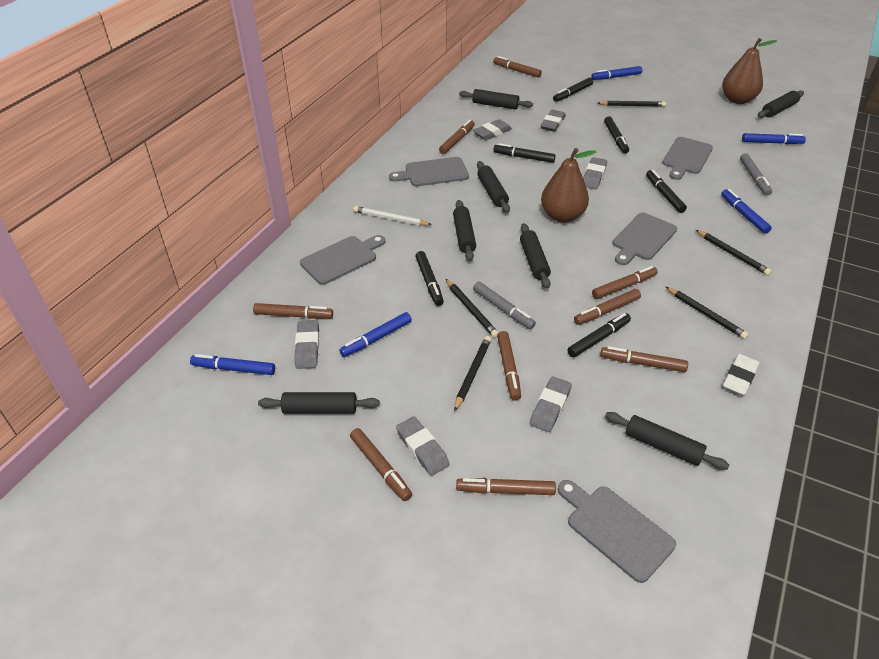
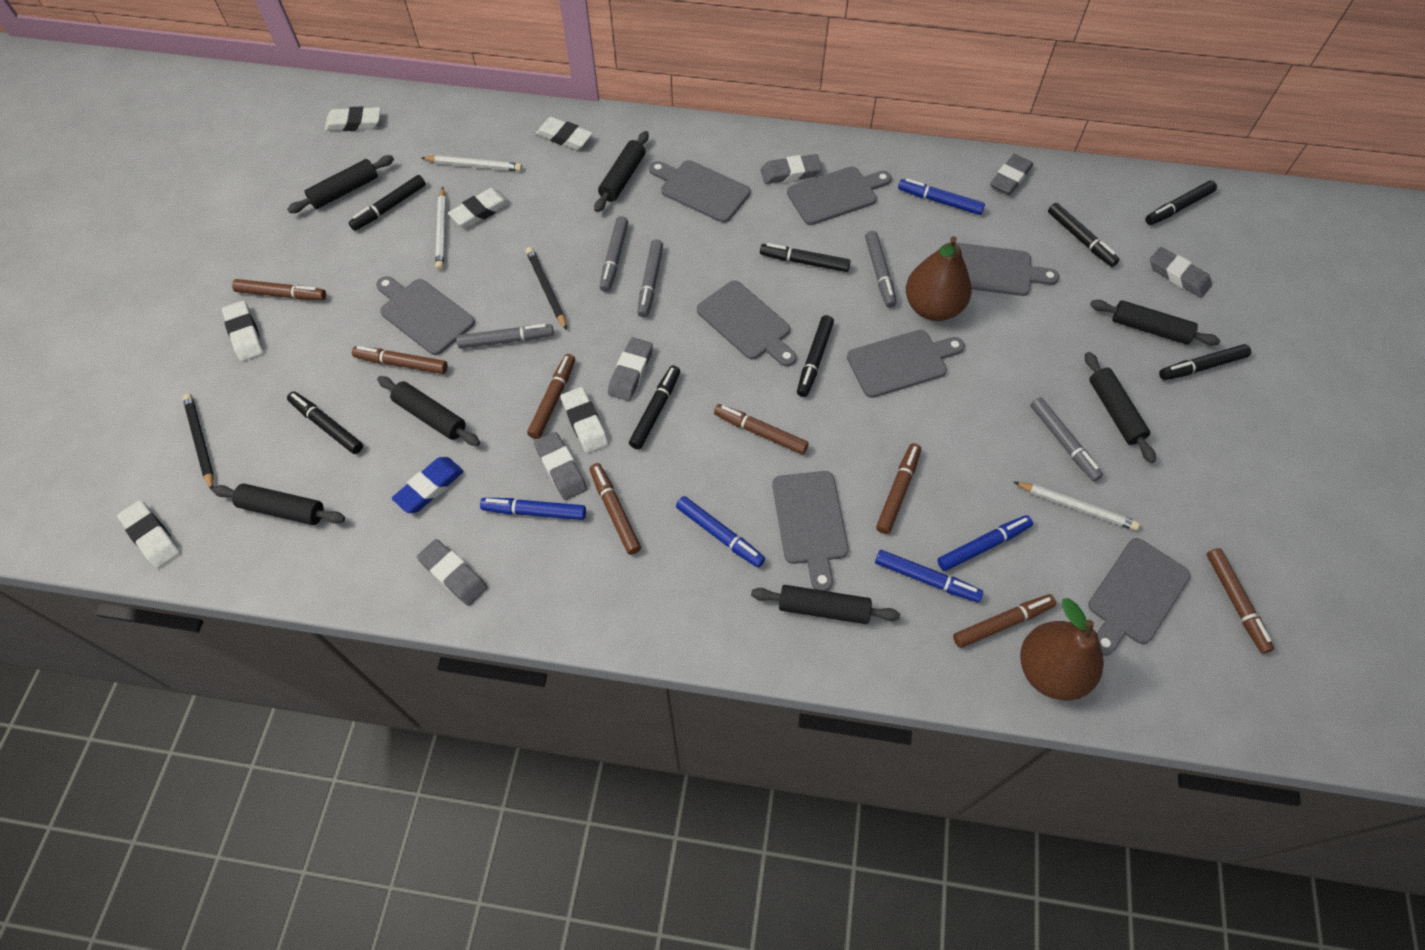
black marker: [415,251,444,306] [493,143,556,163] [553,77,593,102] [567,313,631,357] [604,116,629,154] [646,170,687,213] = 6 -> [287,391,363,454] [349,175,426,231] [629,365,680,449] [760,243,851,272] [797,315,834,397] [1048,203,1120,267] [1145,181,1217,225] [1159,344,1251,380] = 8
black pencil: [446,279,499,338] [454,336,491,411] [598,101,666,107] [666,287,749,339] [696,230,772,276] = 5 -> [182,393,214,490] [526,247,567,330] = 2
blue eraser: none = 0 -> [392,457,464,513] = 1
brown marker: [253,303,333,319] [350,428,412,501] [439,120,475,154] [456,478,556,495] [493,56,542,78] [497,331,521,401] [574,289,641,325] [592,266,658,299] [600,346,688,372] = 9 -> [232,279,326,300] [352,346,448,374] [527,354,575,439] [590,463,641,555] [714,404,809,454] [876,443,921,534] [953,594,1056,648] [1207,548,1274,654] = 8
grey cutting board: [300,235,385,285] [389,157,469,186] [558,480,676,583] [612,213,677,265] [662,137,713,180] = 5 -> [376,276,475,355] [649,160,751,223] [697,281,797,367] [772,471,849,591] [787,167,892,225] [847,330,965,398] [955,243,1059,296] [1088,538,1190,656] = 8
grey marker: [473,282,536,329] [740,153,772,196] = 2 -> [456,324,554,349] [600,216,628,292] [637,240,663,317] [865,231,897,308] [1030,397,1103,482] = 5
white eraser: [723,354,760,396] = 1 -> [117,500,180,568] [222,301,264,361] [325,106,381,131] [448,188,511,228] [536,117,593,150] [560,387,609,453] = 6
white pencil: [353,206,432,226] = 1 -> [422,155,522,171] [435,187,446,270] [1014,482,1140,531] = 3

